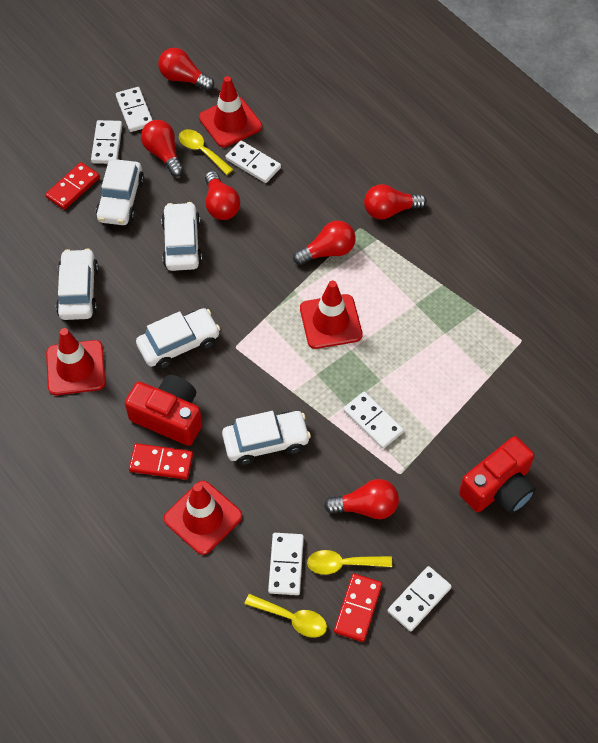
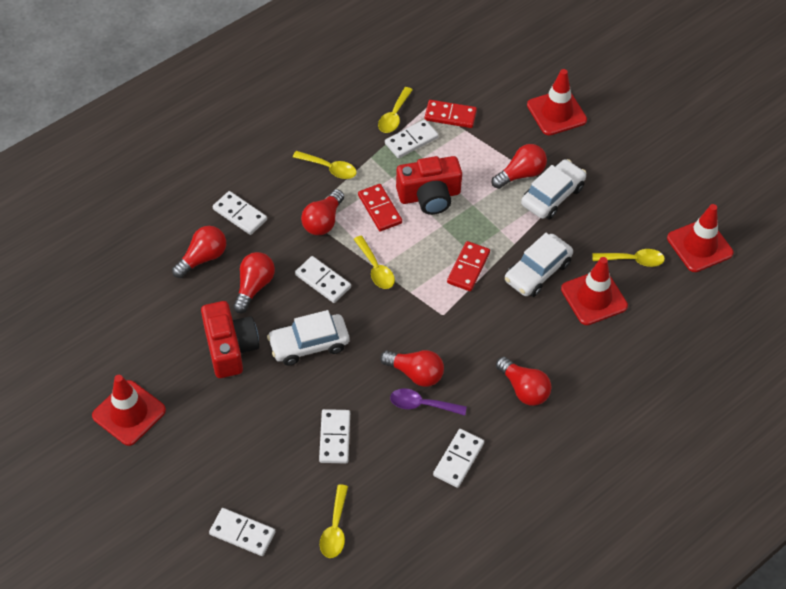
purple spoon: none = 0 -> [390,388,467,415] = 1
white car: [56,248,99,320] [96,159,144,225] [136,308,220,369] [161,202,202,271] [222,411,311,465] = 5 -> [267,310,349,366] [505,233,573,297] [521,159,587,219] = 3
yellow spoon: [179,129,234,175] [245,594,327,638] [307,550,392,575] = 3 -> [293,151,357,179] [320,484,348,558] [354,235,395,289] [378,87,413,133] [592,249,665,267] = 5

